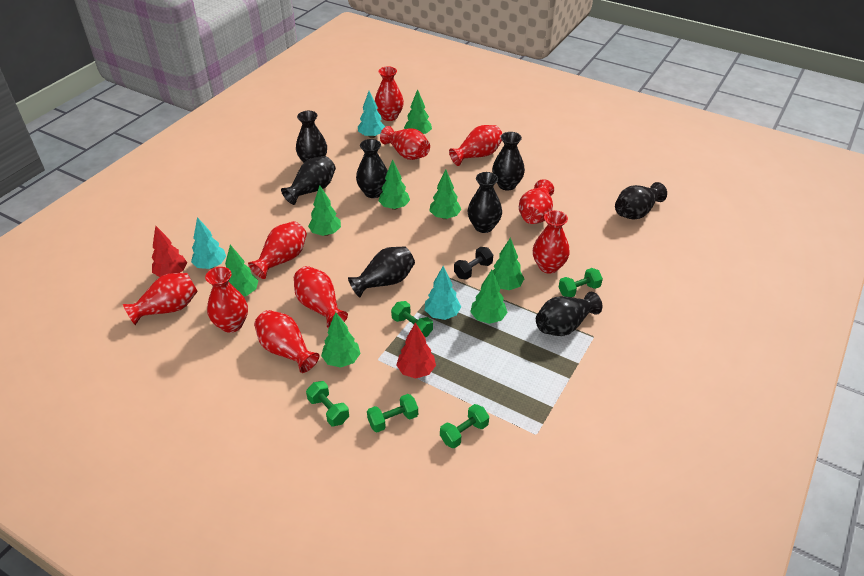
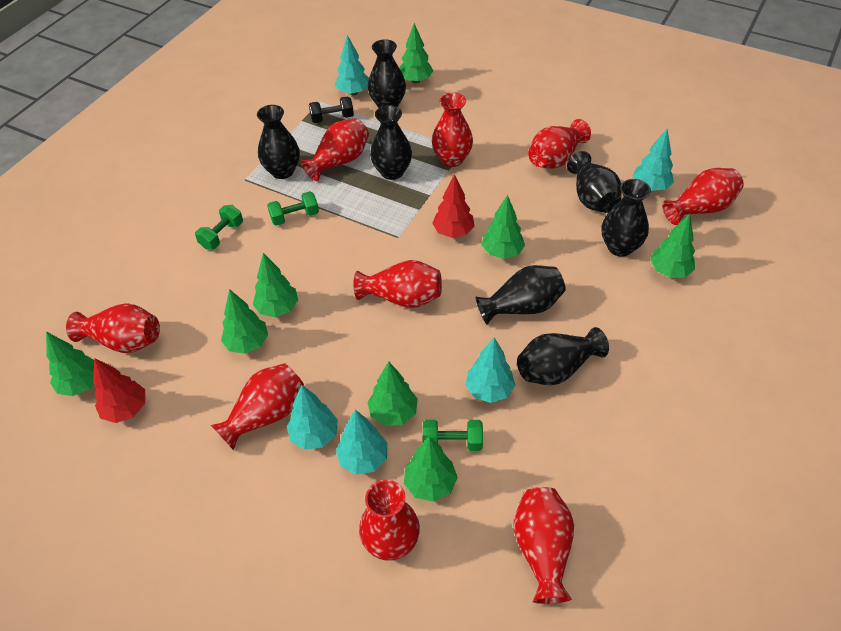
black vase: [281,156,336,205] [296,111,327,163] [348,246,415,298] [356,139,388,198] [468,172,502,233] [492,132,525,191] [536,292,603,336] [615,182,667,220] = 8 -> [257,105,300,179] [368,39,406,108] [370,105,412,180] [476,265,566,324] [517,327,609,385] [567,151,622,213] [602,179,651,257] = 7
green dumbbell: [306,381,349,426] [367,394,418,432] [391,301,433,337] [440,404,489,448] [559,268,603,297] = 5 -> [195,205,243,249] [267,191,319,226] [423,420,483,451] = 3
red vase: [123,273,198,325] [205,267,248,333] [248,221,307,279] [254,310,319,373] [294,266,348,328] [375,66,404,121] [380,126,430,160] [449,125,502,166] [519,179,554,224] [533,210,570,274] = 10 -> [66,303,160,353] [211,363,304,450] [301,118,369,181] [353,260,442,308] [359,480,420,560] [432,92,473,167] [513,487,574,604] [528,119,591,169] [662,168,744,225] = 9
turquoise tree: [191,217,226,269] [358,91,385,138] [425,266,461,320] = 3 -> [287,385,338,450] [334,35,369,95] [336,410,388,475] [465,337,515,403] [633,129,674,191] = 5

